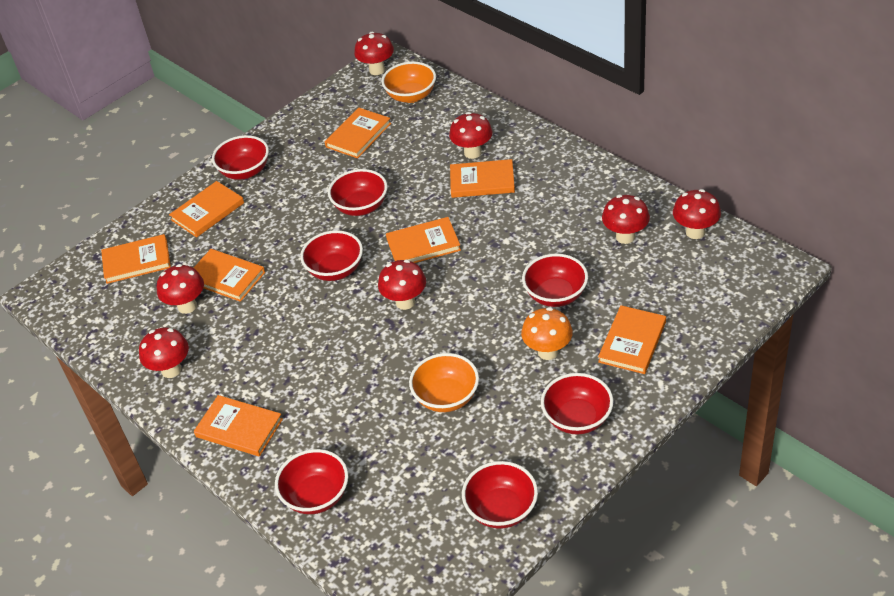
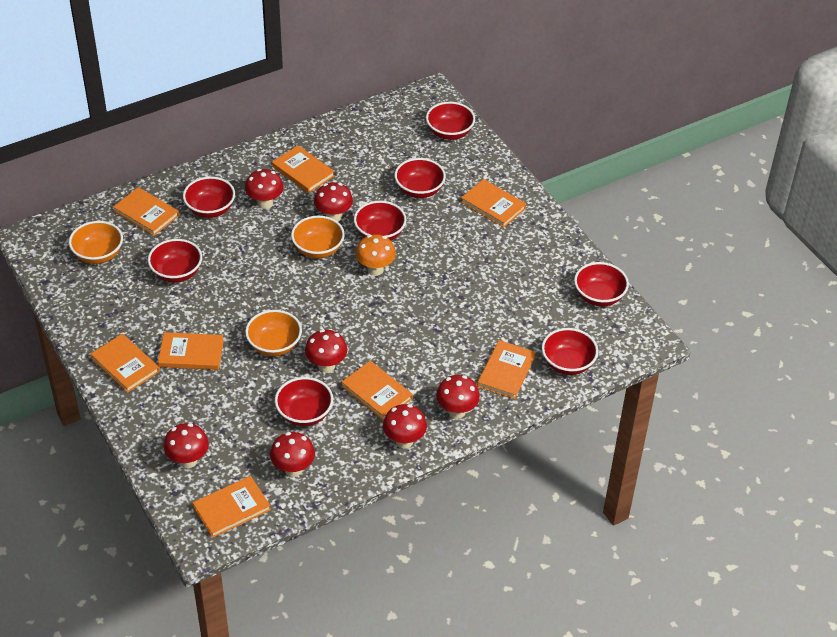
orange bowl: [381,61,436,103] [409,353,479,412] = 2 -> [69,221,123,264] [245,310,302,356] [291,216,345,258] = 3
red bowl: [212,135,269,180] [275,449,348,514] [300,230,363,281] [328,169,387,216] [462,461,538,529] [522,254,588,307] [541,373,613,435] = 7 -> [148,239,202,283] [183,177,235,218] [275,377,333,426] [354,201,407,241] [394,158,446,198] [426,102,475,140] [542,328,598,375] [574,262,629,306] = 8

